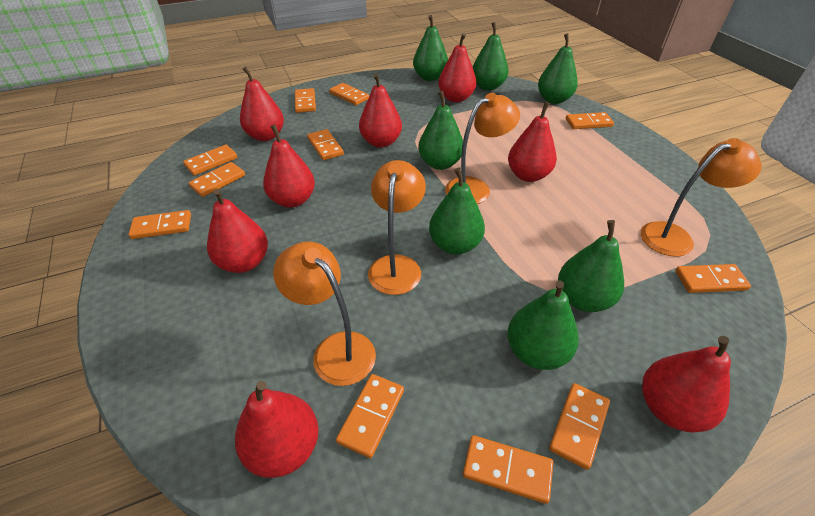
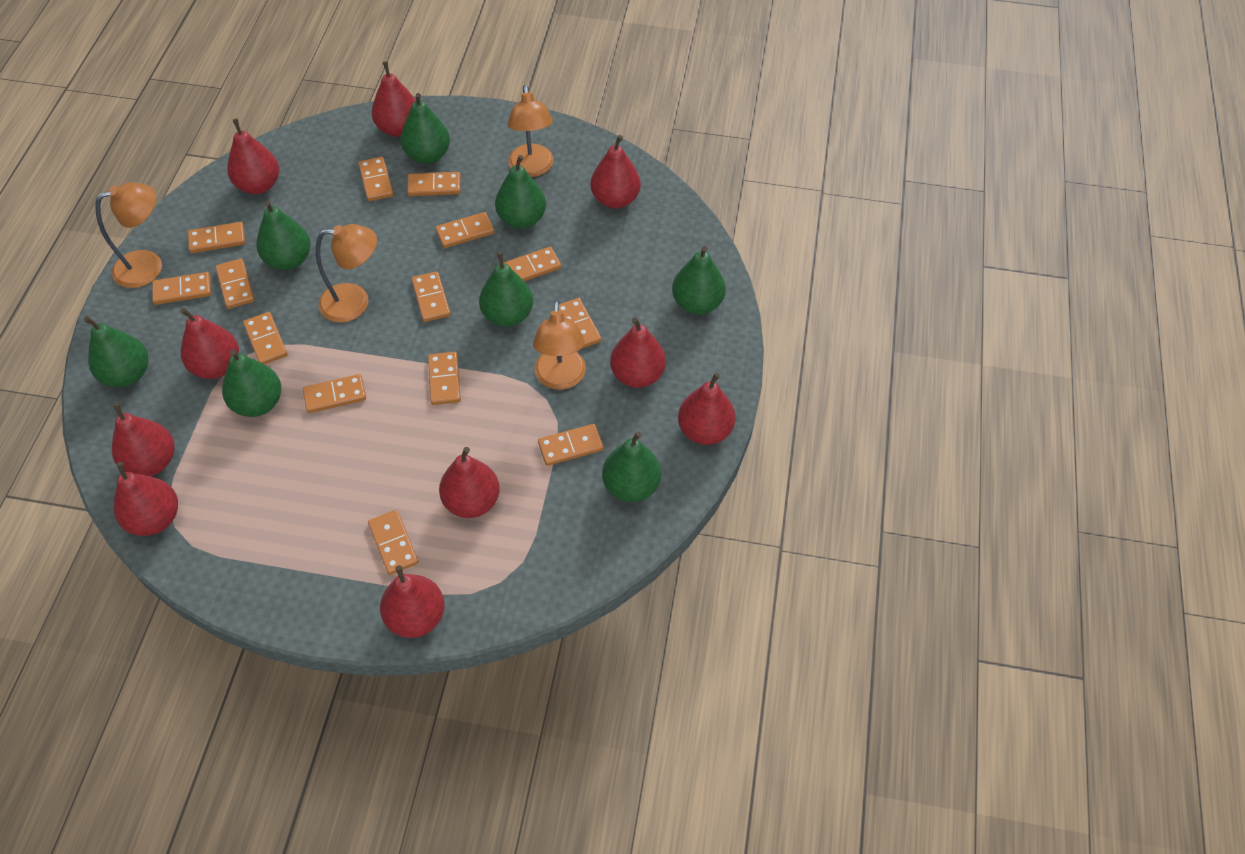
green pear: [413,15,448,81] [418,91,463,170] [429,168,485,254] [473,22,509,91] [507,280,579,370] [538,33,578,104] [558,220,624,312] = 7 -> [84,316,148,387] [222,349,281,417] [256,200,311,270] [400,93,450,164] [479,252,533,327] [495,155,546,229] [602,431,661,502] [672,246,726,314] = 8
orange domino: [128,210,191,239] [183,145,237,175] [189,162,245,197] [295,88,316,113] [307,129,344,160] [329,83,369,105] [336,374,404,458] [463,435,553,504] [549,383,610,470] [566,112,614,129] [675,264,751,293] = 11 -> [152,272,211,305] [188,222,245,253] [216,259,254,309] [243,312,288,364] [303,374,366,413] [358,157,393,201] [368,510,418,575] [407,172,461,196] [412,271,450,322] [428,352,461,405] [436,212,494,248] [503,247,561,281] [538,424,604,466] [559,298,602,349] = 14
red pear: [207,189,268,273] [235,381,319,478] [240,67,284,141] [263,125,315,208] [359,73,402,148] [438,33,476,102] [508,102,557,182] [642,336,731,433] = 8 -> [112,403,174,476] [114,462,178,536] [180,308,239,379] [227,118,279,194] [372,61,416,137] [380,565,445,638] [439,447,500,518] [591,135,641,209] [610,317,666,388] [678,373,736,445] = 10

